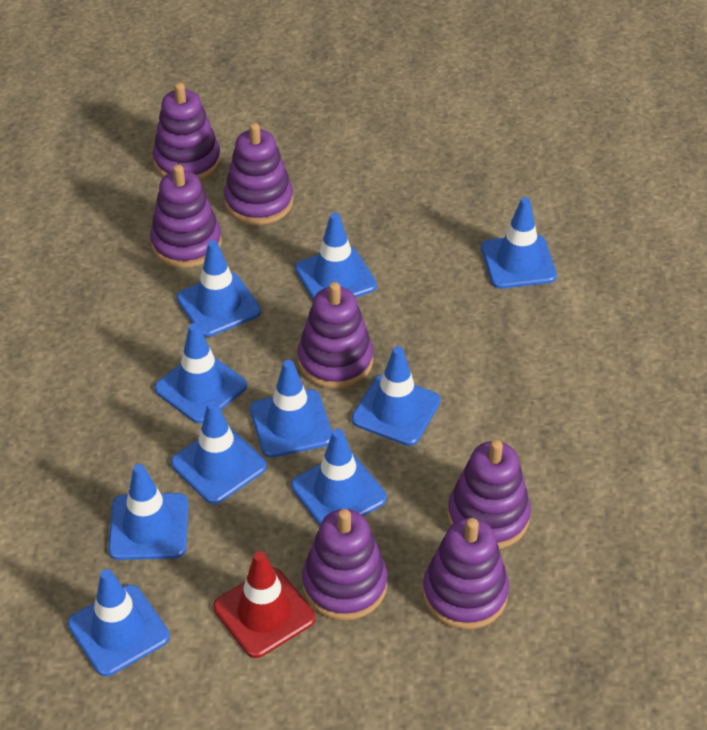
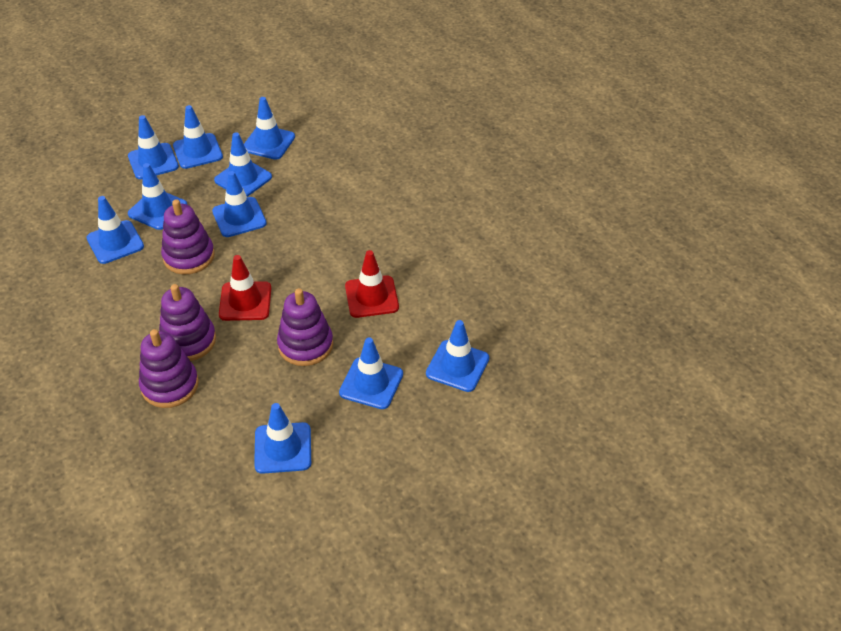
purple stacking toy: [150,164,222,268] [153,82,221,181] [224,123,293,225] [298,282,373,389] [302,509,387,620] [423,518,509,629] [448,440,531,549] = 7 -> [139,329,199,408] [159,284,216,361] [161,199,215,274] [277,288,333,366] = 4
red traffic cone: [213,551,315,658] = 1 -> [219,255,271,321] [345,250,399,318] = 2

